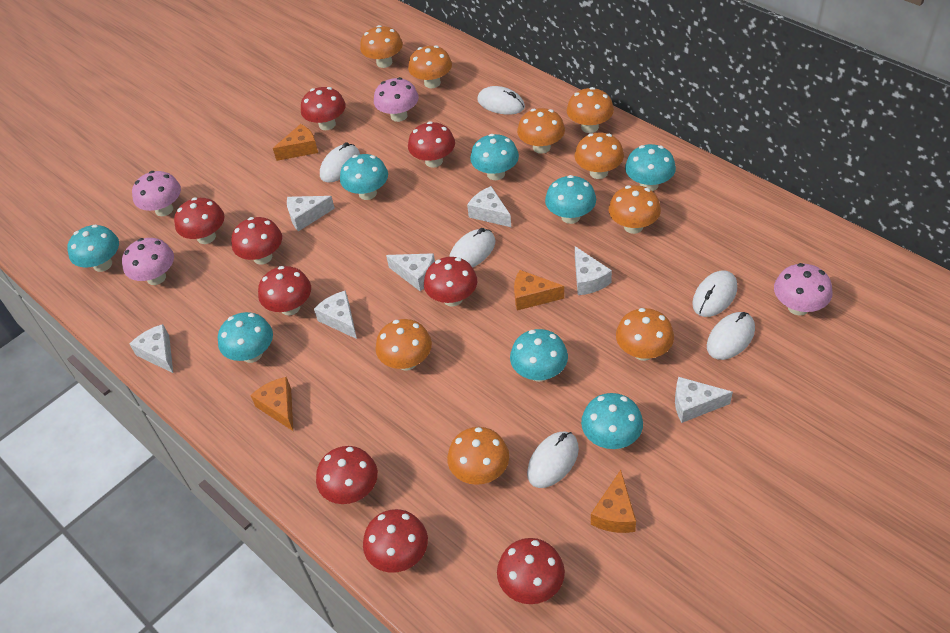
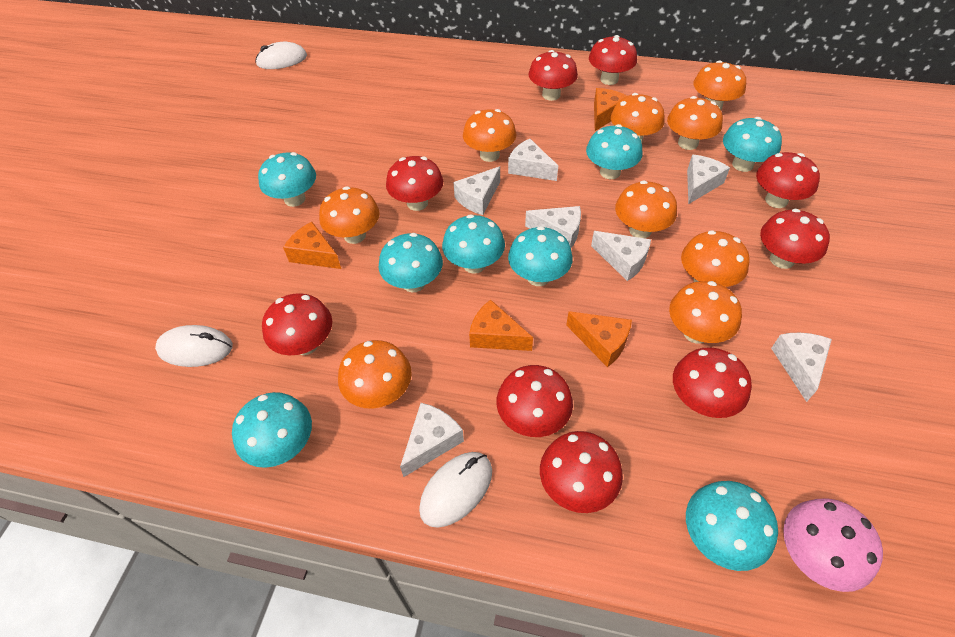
pink mushroom: [122,238,174,285] [132,171,181,216] [374,77,419,122] [774,263,832,316] = 4 -> [783,498,883,592] = 1
white mouse: [320,142,360,183] [449,228,495,268] [477,86,525,115] [527,432,579,488] [692,270,737,317] [707,312,755,360] = 6 -> [155,325,233,367] [255,42,307,69] [419,452,492,528] = 3

